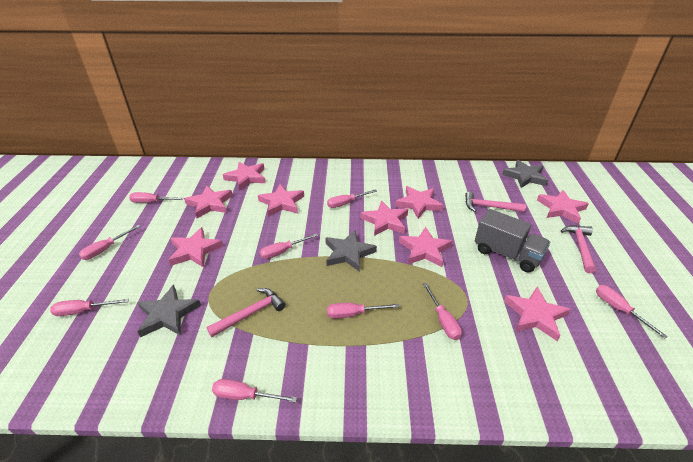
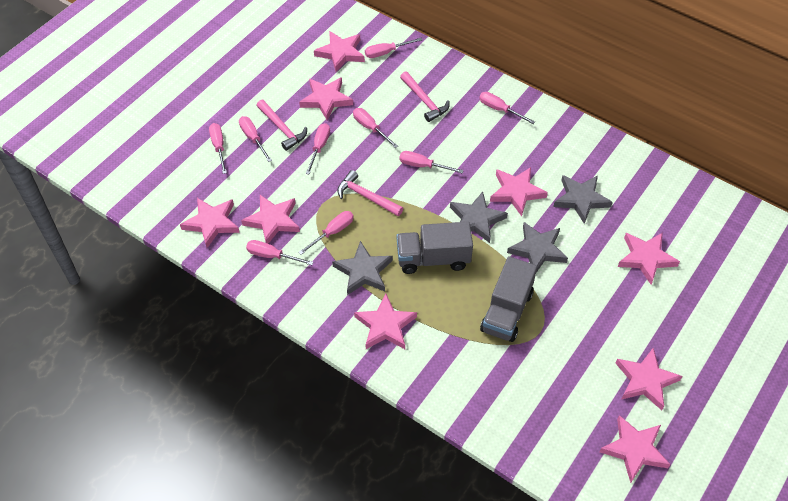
grey star: [137,285,201,337] [325,230,377,272] [502,160,549,188] = 3 -> [332,241,393,295] [450,192,508,243] [507,222,568,273] [553,175,613,224] = 4
grey truck: [475,209,550,272] = 1 -> [396,222,473,274] [480,256,537,342] = 2

